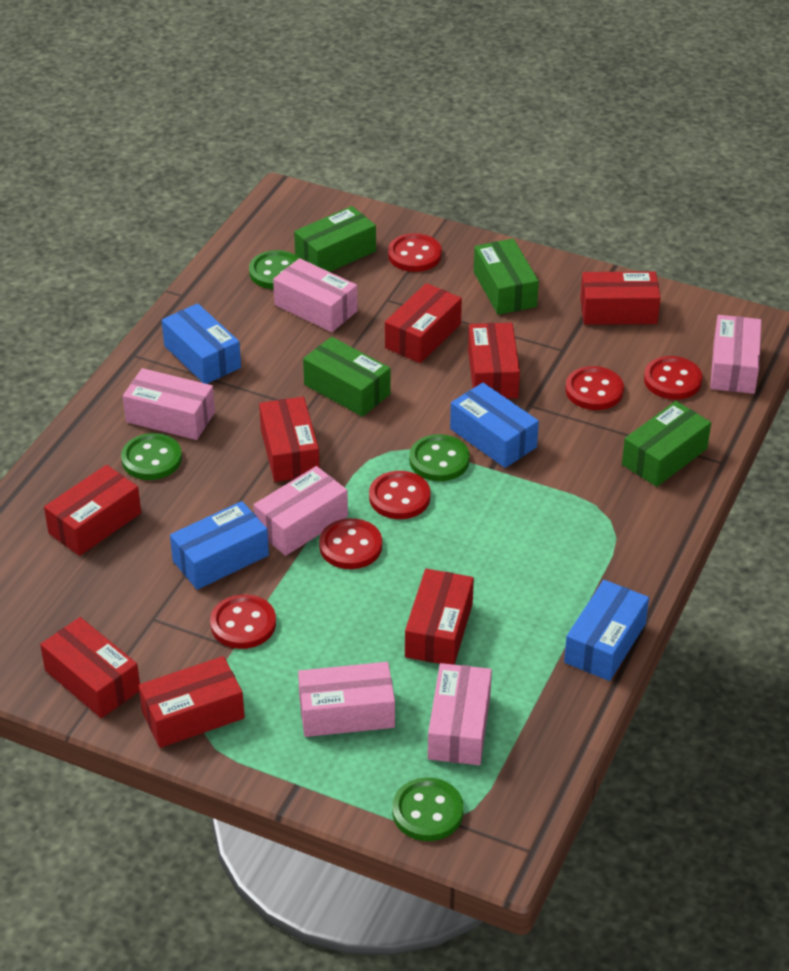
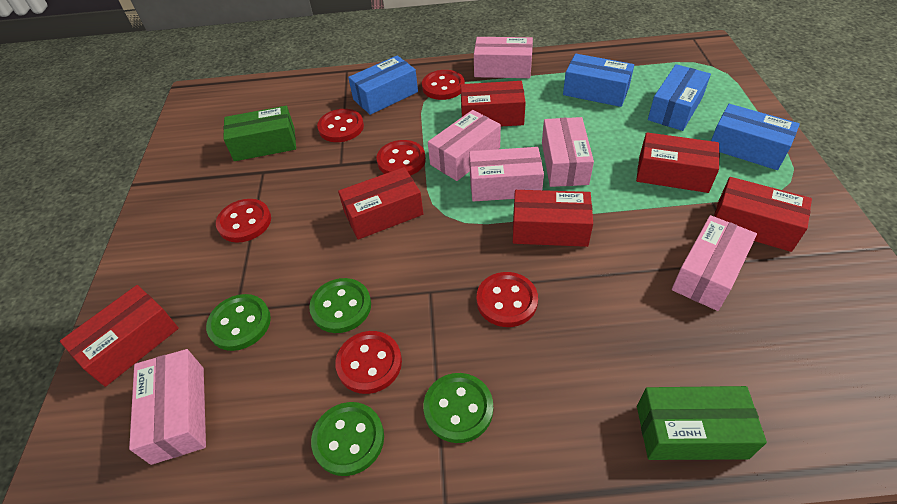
green box: [294,206,376,272] [303,337,391,417] [474,239,539,315] [622,401,711,487] = 4 -> [223,106,296,161] [637,386,767,460] = 2
red box: [40,617,140,718] [44,465,141,556] [138,656,245,748] [259,397,320,482] [385,283,462,363] [405,569,474,665] [468,323,520,399] [580,271,661,325] = 8 -> [60,285,179,387] [338,167,423,240] [461,81,526,126] [513,190,593,247] [636,132,720,193] [714,177,812,252] = 6

